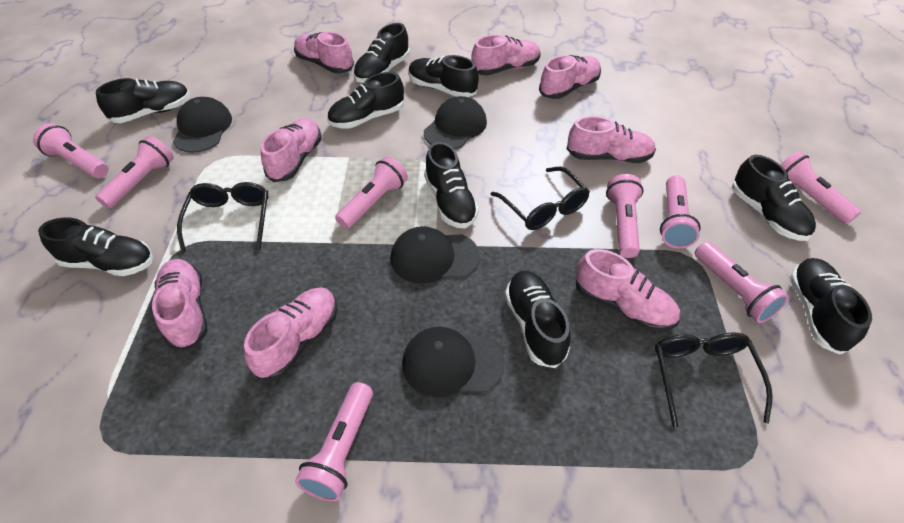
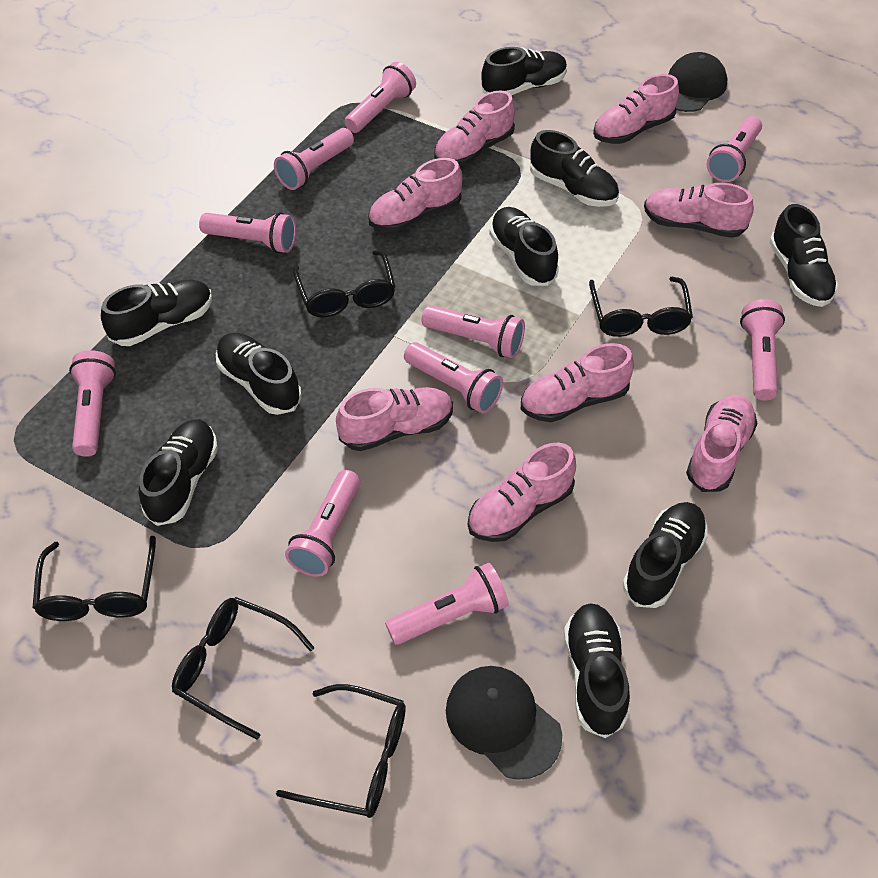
black cap: [173,97,232,153] [391,226,480,284] [402,327,505,397] [424,96,487,149] = 4 -> [446,666,562,780] [668,52,728,112] = 2
black glasses: [177,182,268,253] [491,167,590,230] [655,333,773,428] = 3 -> [32,536,156,621] [172,597,314,740] [276,684,406,818] [293,250,396,317] [589,277,693,337] = 5
pink flashlight: [33,123,108,178] [95,136,174,209] [295,382,373,501] [335,156,408,229] [606,174,644,258] [660,175,701,248] [695,241,789,323] [780,151,861,224] = 8 -> [69,350,116,457] [199,212,296,253] [274,128,354,190] [285,470,360,577] [345,62,416,133] [385,563,509,645] [404,342,503,413] [422,305,525,358] [707,116,762,182] [740,299,785,401] = 10

